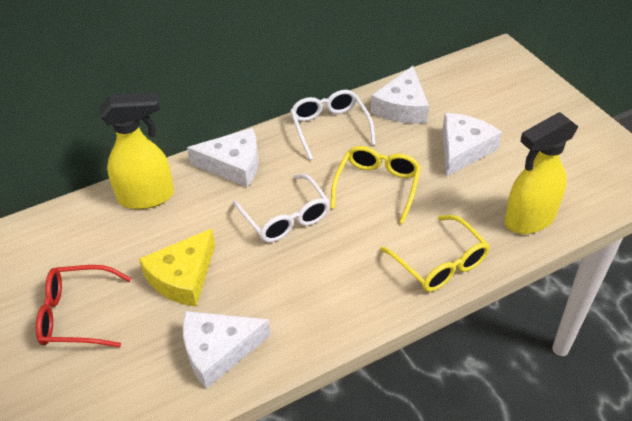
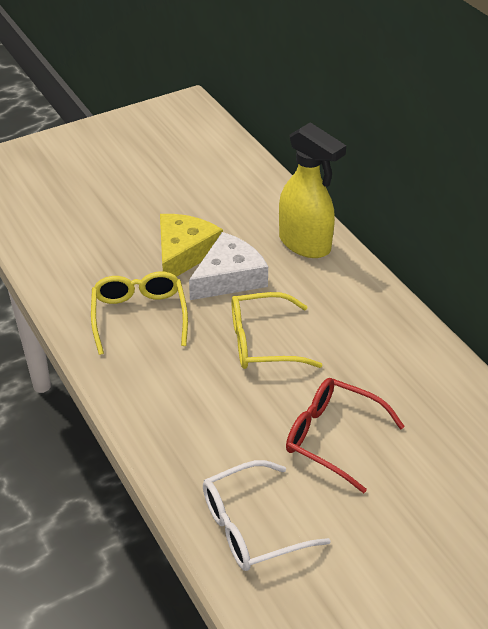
white cheese: [183,311,271,389] [187,128,259,188] [371,66,429,123] [443,113,502,177] = 4 -> [189,232,268,300] = 1
white glasses: [232,174,330,242] [290,90,376,160] = 2 -> [203,460,331,571] = 1
yellow spray bottle: [100,92,174,209] [504,112,578,234] = 2 -> [279,122,346,258] = 1

